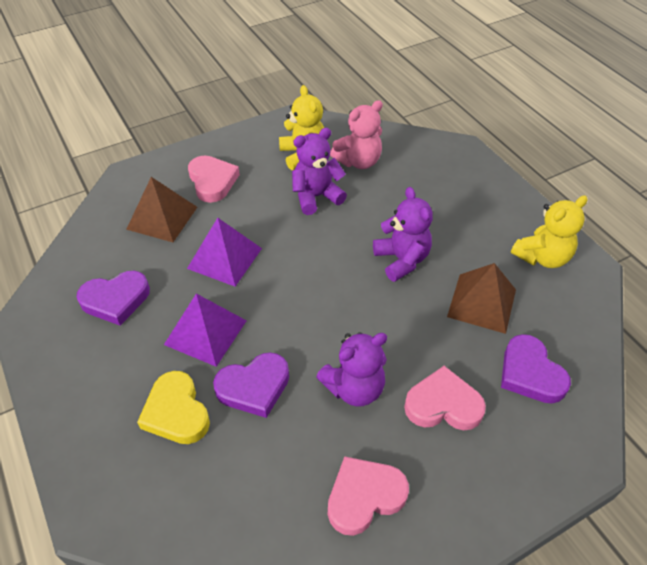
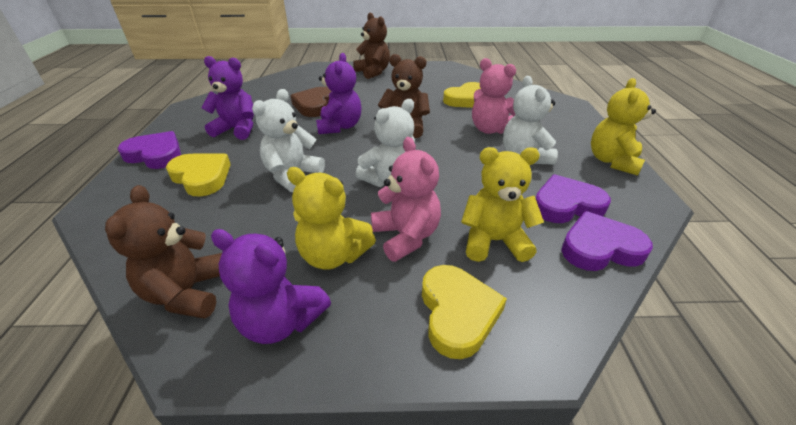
brown heart: none = 0 -> [290,87,332,117] = 1
brown pyramid: [126,177,197,242] [447,263,516,334] = 2 -> none = 0
brown teddy bear: none = 0 -> [105,185,222,319] [353,12,390,79] [378,54,430,138] = 3
pink heart: [188,156,240,203] [328,456,409,536] [404,366,486,430] = 3 -> none = 0
pink teddy bear: [330,100,383,169] = 1 -> [371,137,441,262] [472,58,516,134] = 2
purple pyramid: [164,294,247,367] [187,218,262,287] = 2 -> none = 0
white teddy bear: none = 0 -> [252,89,325,192] [356,99,415,187] [503,76,558,165] = 3
yellow heart: [137,371,210,444] = 1 -> [166,154,231,197] [422,265,507,359] [443,82,481,108] = 3
yellow teddy bear: [279,85,324,170] [511,195,588,268] = 2 -> [287,167,376,270] [461,147,544,262] [591,78,656,176] = 3

